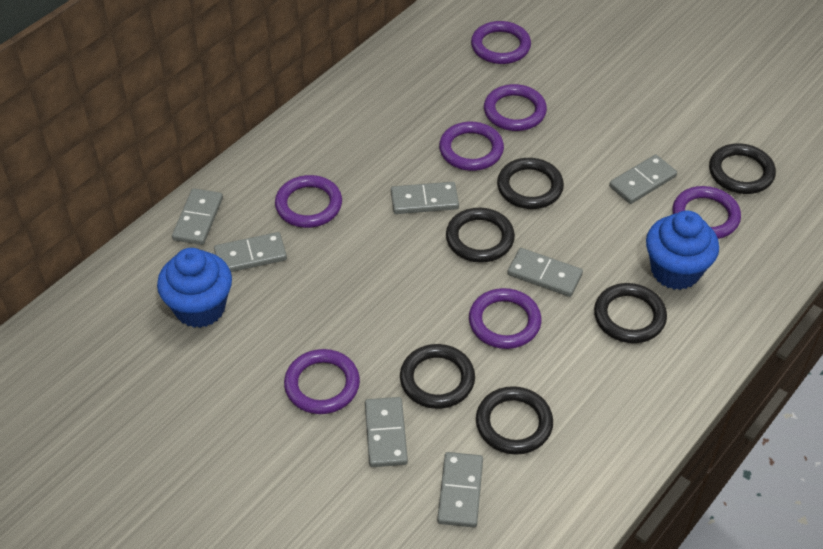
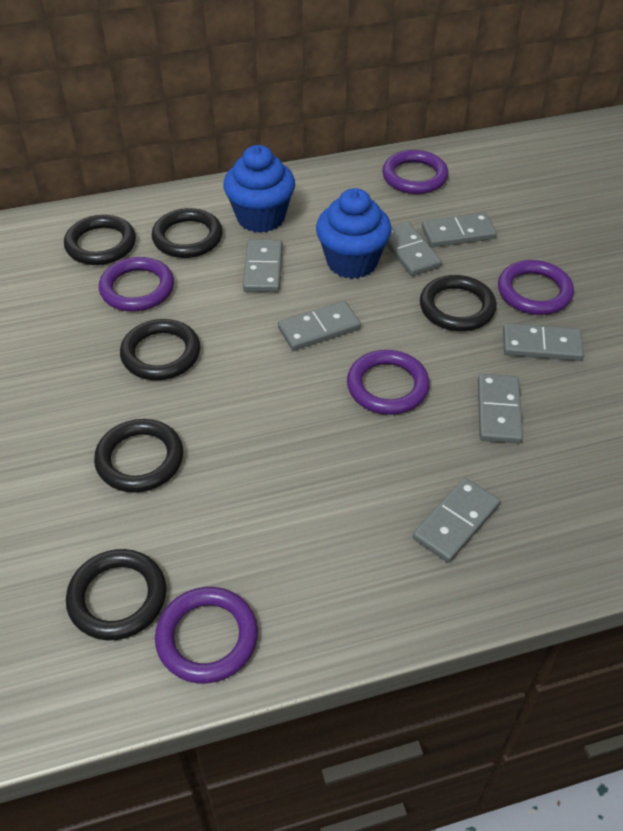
purple ring: [275,175,342,228] [284,349,360,414] [439,122,504,171] [469,288,542,349] [471,21,531,64] [484,84,547,131] [673,186,741,239] = 7 -> [99,257,174,312] [155,587,258,684] [347,350,430,415] [382,150,448,194] [498,260,574,315] = 5

